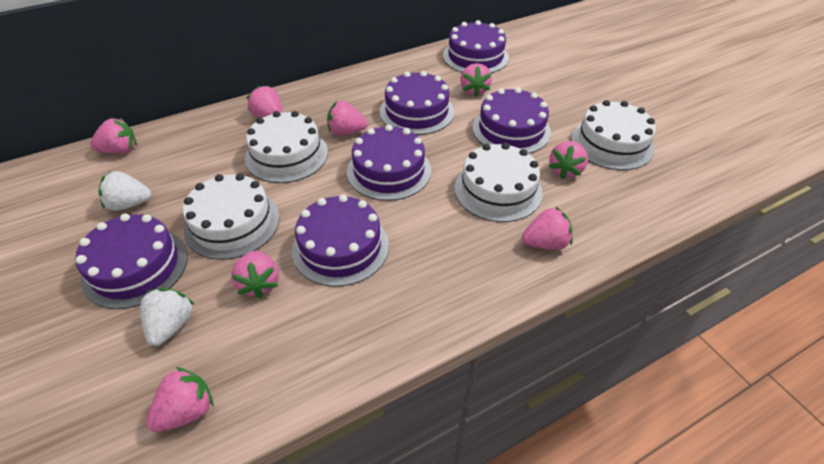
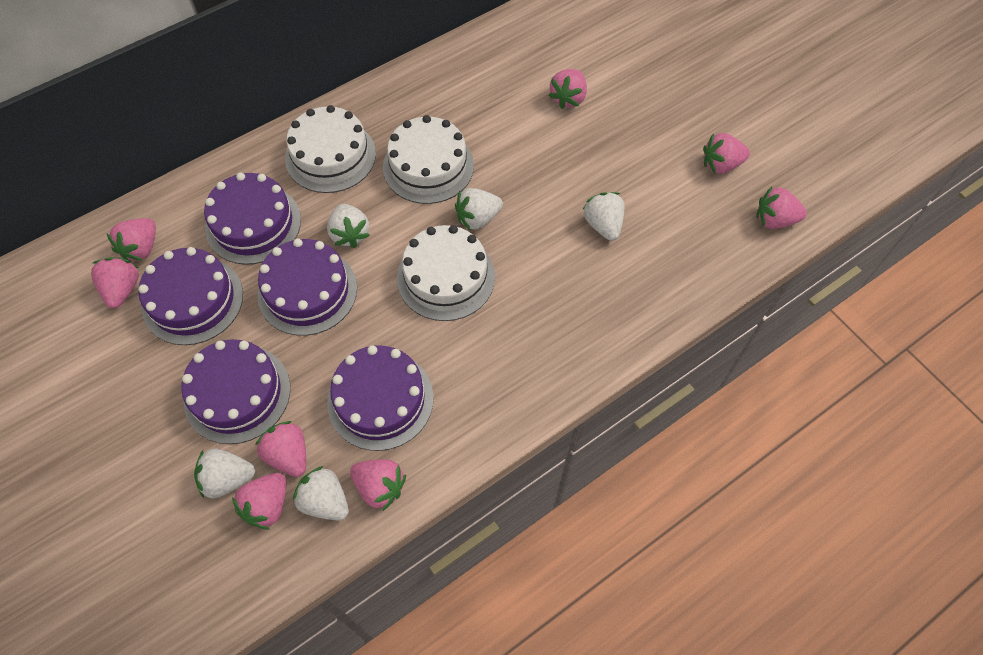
purple cake: [75,213,188,309] [292,195,389,287] [347,125,431,201] [380,71,454,135] [443,20,509,73] [472,87,551,154] = 6 -> [138,247,243,345] [181,339,290,444] [204,173,301,265] [257,238,357,336] [327,345,434,451] = 5
white cake: [183,173,280,260] [245,111,328,183] [454,143,543,222] [571,100,656,170] = 4 -> [285,105,376,193] [383,115,474,204] [397,225,495,321] = 3
white strawberry: [99,171,151,211] [140,288,195,346] = 2 -> [194,449,255,498] [293,466,349,521] [327,204,370,248] [455,188,503,230] [582,192,625,241] = 5

